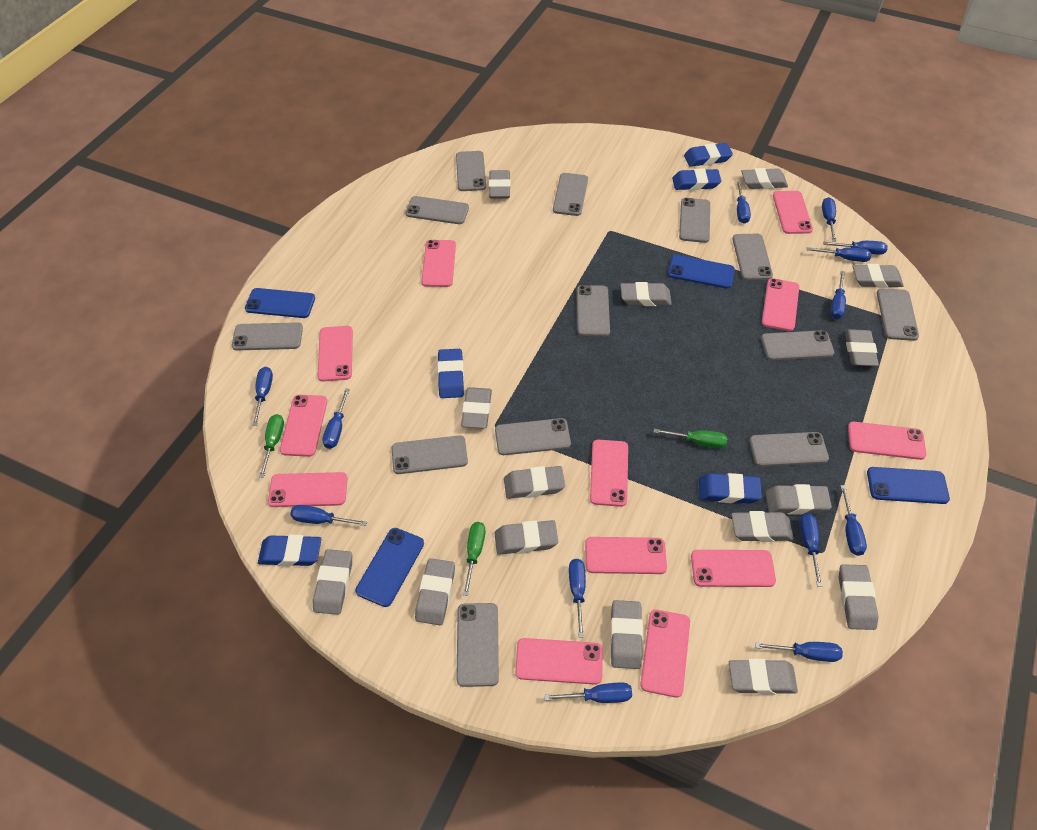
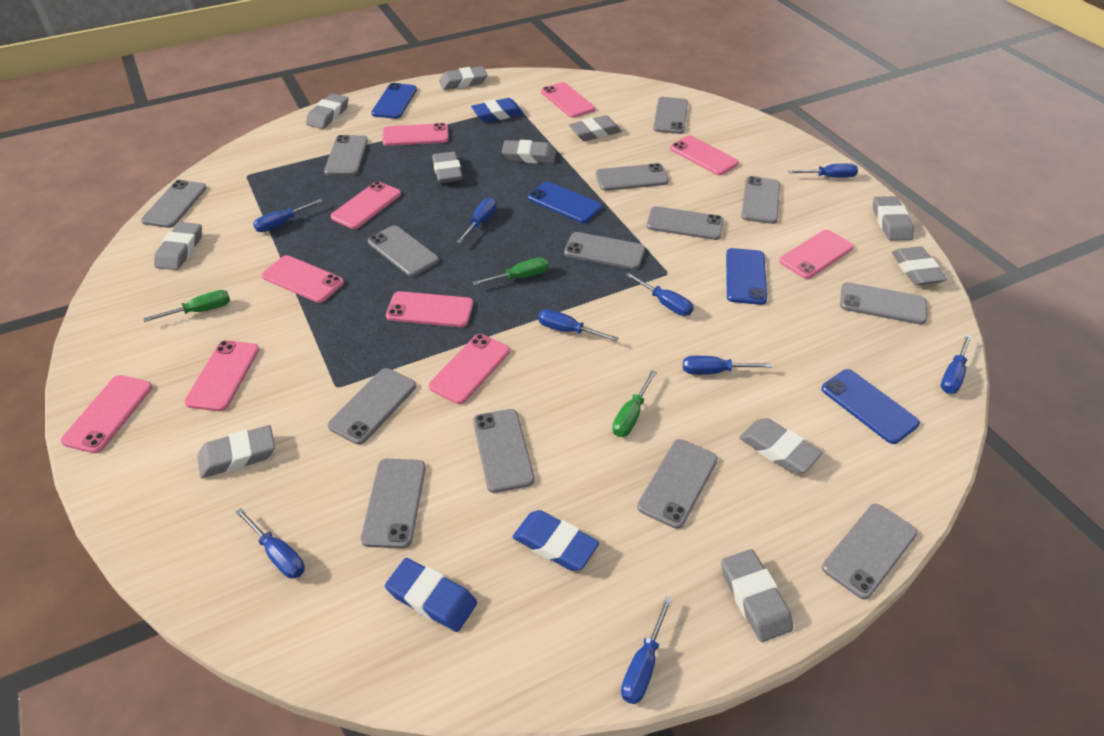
blue eraser: [258,535,321,566] [437,349,464,398] [672,168,721,190] [684,143,733,167] [699,473,762,504] = 5 -> [385,558,477,632] [471,98,524,122] [512,510,599,571] = 3
blue screwdriver: [252,367,273,426] [290,505,367,526] [323,388,350,449] [544,682,632,703] [569,559,586,637] [737,181,751,224] [755,642,843,662] [800,513,823,587] [807,247,871,262] [822,197,836,242] [823,241,888,255] [830,271,846,319] [840,485,867,556] = 13 -> [235,508,305,578] [253,199,323,232] [456,197,497,243] [538,309,619,342] [621,597,673,704] [626,273,694,316] [683,356,772,375] [788,163,858,178] [941,334,972,394] = 9
grey eraser: [313,549,352,615] [415,558,455,625] [461,387,492,429] [489,170,511,199] [495,520,558,555] [504,466,565,499] [610,600,643,669] [620,282,672,306] [729,659,798,695] [731,511,794,542] [741,168,788,189] [765,484,832,515] [838,564,878,630] [845,329,879,366] [852,264,904,288] = 15 -> [154,222,202,270] [198,425,275,478] [306,93,349,129] [432,152,463,183] [439,66,487,90] [502,140,556,164] [569,115,622,141] [721,549,793,642] [739,418,822,474] [873,196,914,241] [892,247,947,285] = 11
grey phone: [232,322,303,350] [392,435,468,474] [405,196,469,224] [456,151,486,191] [456,603,499,687] [495,418,571,455] [553,173,588,216] [577,285,610,336] [679,198,710,243] [732,234,773,280] [749,432,829,467] [761,330,834,360] [877,288,919,341] = 13 -> [141,180,207,228] [324,135,368,176] [328,368,416,445] [361,459,426,549] [368,225,439,276] [473,409,535,493] [564,232,645,269] [596,163,669,191] [637,439,718,529] [646,206,724,240] [653,97,688,134] [741,176,780,224] [822,503,917,599] [840,282,927,325] = 14
pink phone: [268,472,348,507] [280,395,327,457] [317,326,353,382] [421,240,456,287] [515,638,603,685] [585,537,667,574] [590,440,628,507] [641,609,690,698] [691,550,776,587] [762,278,799,331] [773,191,813,234] [848,422,926,460] = 12 -> [60,375,153,453] [184,340,259,411] [262,255,344,303] [331,181,401,229] [382,123,449,146] [386,291,473,327] [429,334,510,404] [541,82,595,118] [670,135,739,175] [779,230,854,279] = 10

